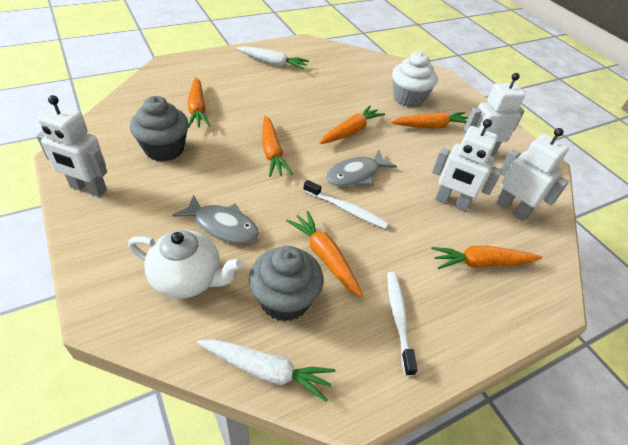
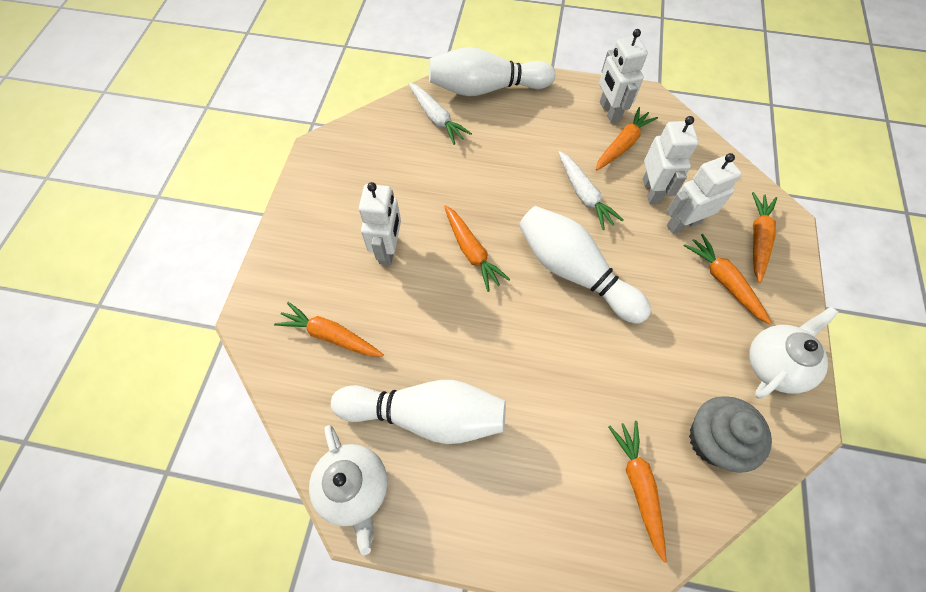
grey cupcake: [130,96,189,162] [249,246,324,322] = 2 -> [689,396,772,473] = 1
grey fish: [172,194,259,244] [326,150,397,187] = 2 -> none = 0
white bowling pin: none = 0 -> [331,380,506,444] [429,47,555,96] [519,206,651,324] = 3
white cupcake: [392,52,437,107] = 1 -> none = 0
white teapot: [128,230,243,298] = 1 -> [309,425,387,555] [749,306,838,399] = 2
white toothbrush: [303,180,389,229] [387,272,418,376] = 2 -> none = 0

